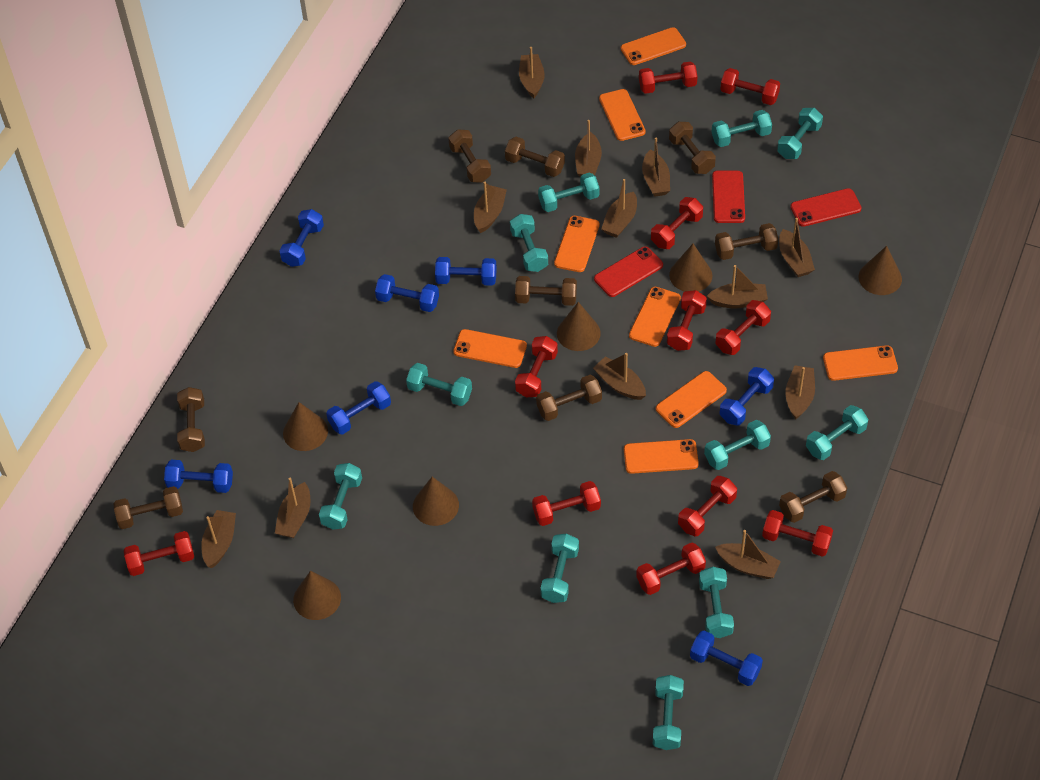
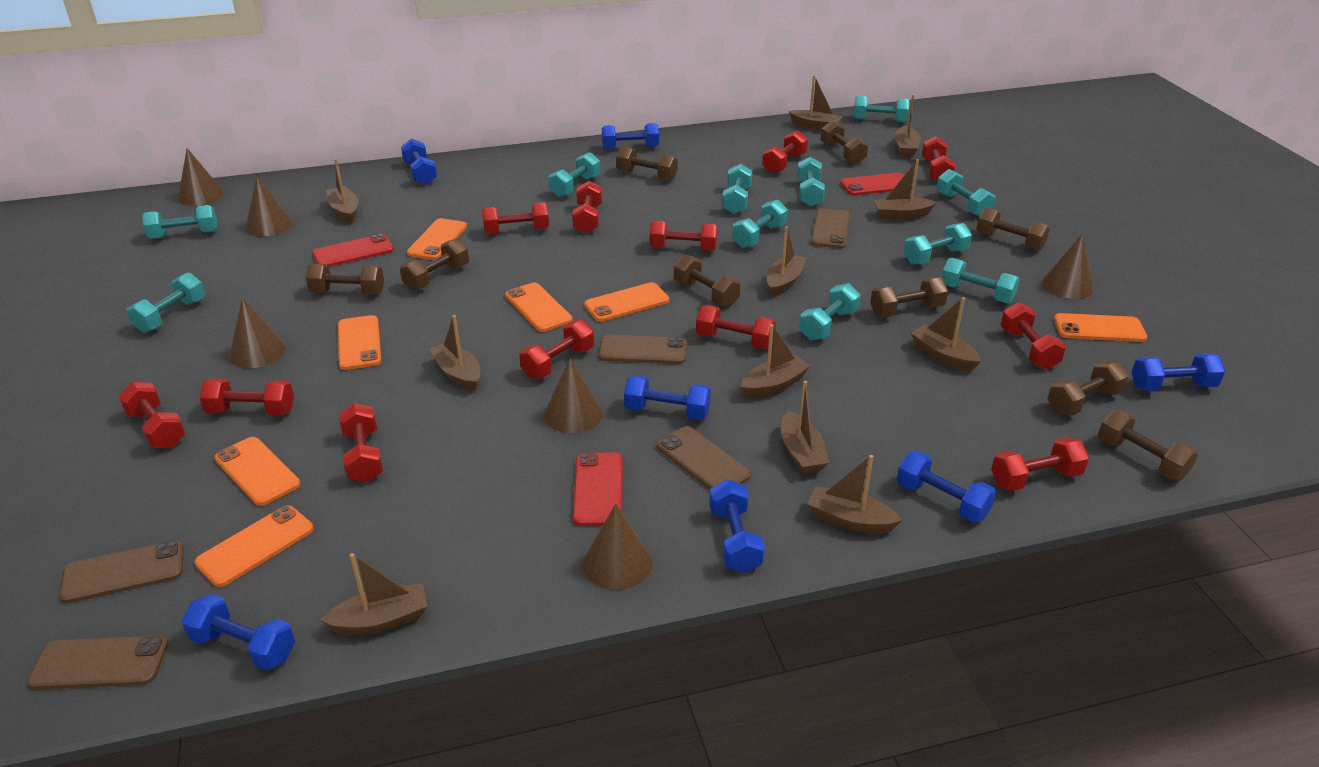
brown boat: [201,510,236,568] [275,478,310,538] [474,182,507,233] [519,47,545,98] [575,120,602,177] [593,353,646,400] [601,179,637,238] [642,137,670,196] [707,265,768,308] [715,530,781,579] [779,218,815,277] [785,365,815,420] = 12 -> [321,553,427,635] [326,159,359,223] [430,315,481,391] [741,324,810,398] [767,226,807,297] [781,381,829,474] [789,75,842,130] [808,455,902,533] [874,159,937,219] [894,94,921,157] [911,297,981,371] = 11
brown phone: none = 0 -> [27,636,169,690] [60,540,184,603] [599,335,687,364] [657,426,751,490] [811,208,850,248] = 5
orange phone: [453,329,527,368] [554,216,600,272] [599,89,646,141] [621,27,686,65] [624,439,699,474] [629,287,681,347] [656,371,727,428] [823,345,898,381] = 8 -> [194,505,314,587] [214,437,300,506] [338,315,382,370] [407,218,467,260] [505,283,572,332] [584,282,669,322] [1054,313,1147,342] = 7
red dumbbell: [124,531,194,576] [515,336,558,398] [532,481,601,526] [636,542,706,595] [639,61,697,94] [651,197,703,249] [667,290,707,351] [678,476,737,536] [715,300,771,355] [720,68,780,105] [762,510,833,557] = 11 -> [118,382,186,448] [200,378,294,416] [339,403,383,482] [482,202,549,234] [519,319,594,379] [572,181,602,234] [650,221,718,251] [696,305,776,349] [762,130,808,173] [922,136,956,182] [991,437,1089,491] [1001,302,1066,369] = 12

